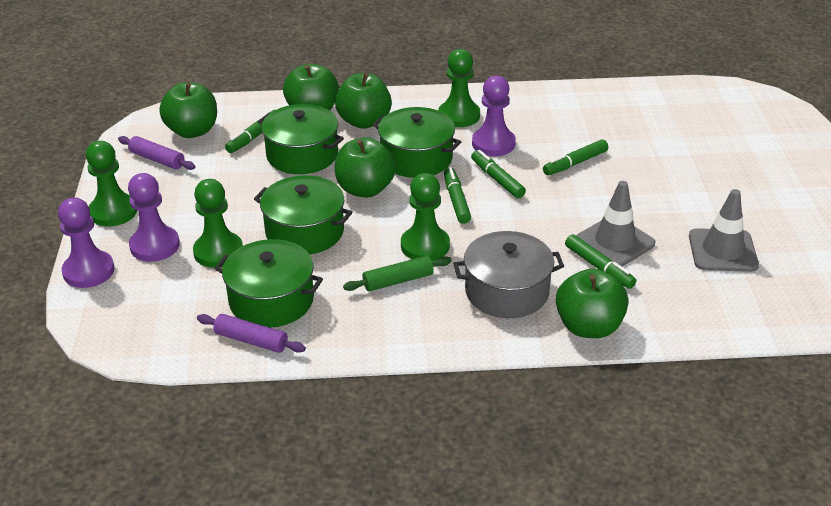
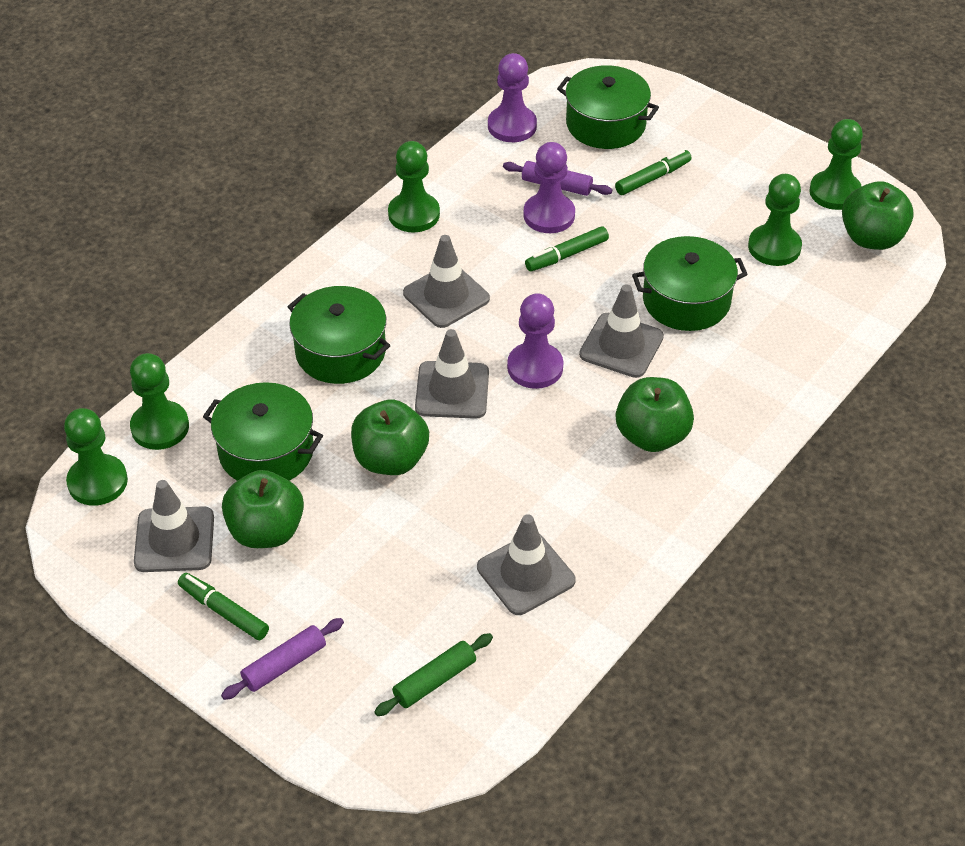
green apple: [159,82,217,138] [283,64,339,110] [335,73,392,129] [335,137,396,198] [556,268,629,338] = 5 -> [222,470,304,548] [351,399,429,475] [616,377,694,452] [842,181,914,250] = 4
green marker: [225,110,274,153] [444,167,471,224] [471,150,526,199] [543,139,608,175] [565,234,636,289] = 5 -> [178,573,269,640] [525,226,609,271] [615,149,692,195] = 3
green pawn: [86,141,137,226] [193,179,243,268] [401,173,450,261] [438,49,480,127] = 4 -> [64,408,128,506] [130,353,189,450] [388,141,440,233] [748,174,802,266] [809,119,863,210] = 5
grey pot: [453,231,564,318] = 1 -> none = 0
grey traffic cone: [576,181,656,267] [689,189,759,272] = 2 -> [134,480,214,572] [403,235,490,328] [415,329,489,419] [477,514,576,615] [579,284,664,378] = 5

